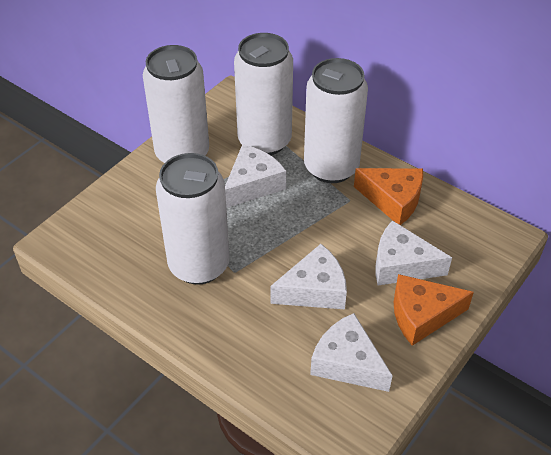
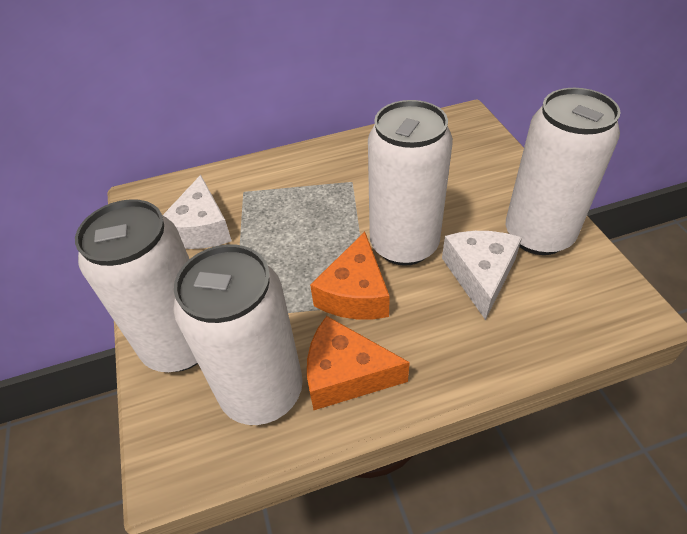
white cheese: [225,144,286,208] [270,244,347,309] [310,313,393,392] [375,220,452,285] = 4 -> [163,175,232,249] [442,231,522,320] = 2

